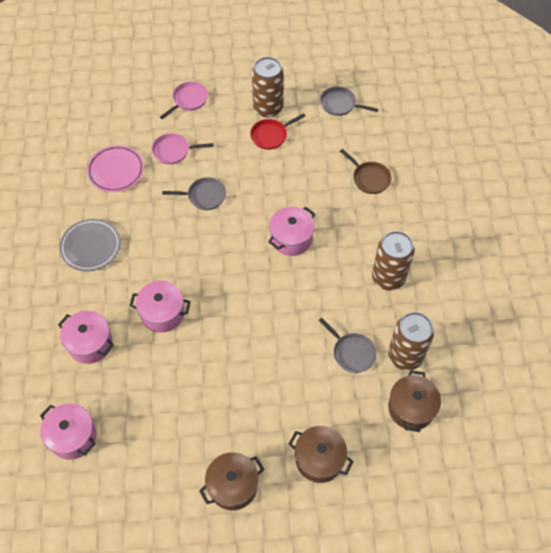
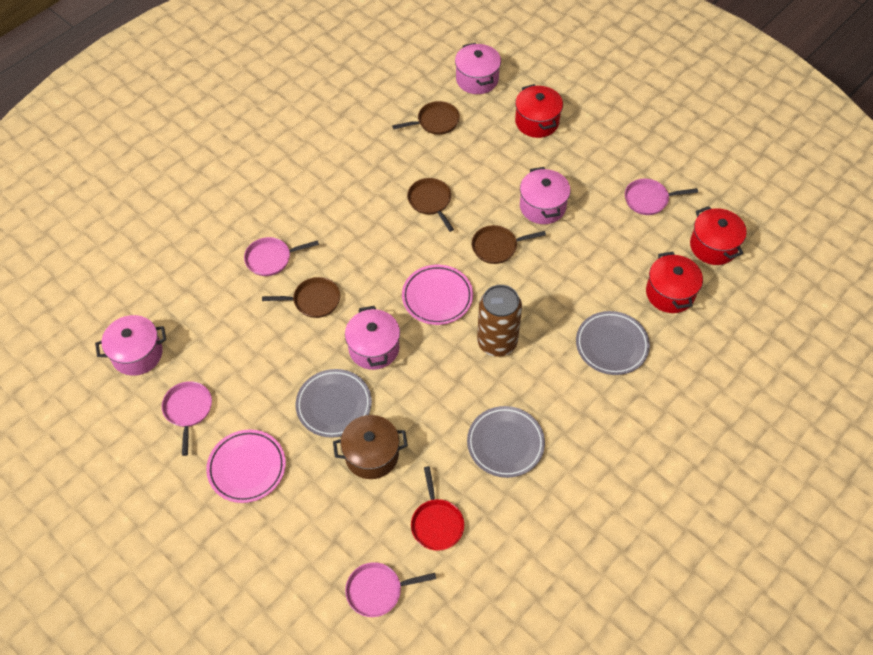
brown can: [252,57,284,118] [372,231,415,291] [388,312,434,371] = 3 -> [477,285,522,357] = 1
brown pan: [340,149,391,194] = 1 -> [262,277,340,318] [392,101,460,135] [407,178,454,232] [472,225,546,264] = 4
brown pot: [199,452,264,510] [289,426,354,483] [388,370,441,432] = 3 -> [333,415,408,479] = 1
grey pan: [162,177,226,210] [318,318,376,373] [320,86,378,116] = 3 -> none = 0
grey plate: [59,219,121,271] = 1 -> [296,369,372,438] [467,406,545,478] [576,311,650,375] = 3
pink pan: [152,133,213,164] [160,81,208,119] = 2 -> [162,381,212,456] [244,237,319,276] [345,562,436,617] [625,179,698,215] = 4
pink plate: [86,145,144,192] = 1 -> [206,429,286,503] [402,265,473,325] = 2
red pot: none = 0 -> [515,84,563,138] [646,252,703,313] [690,206,747,265] = 3

